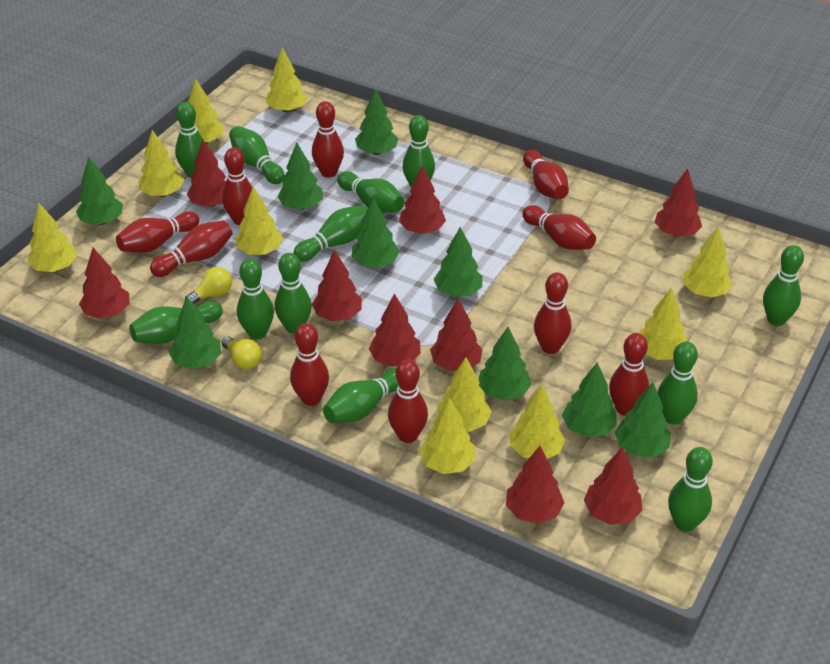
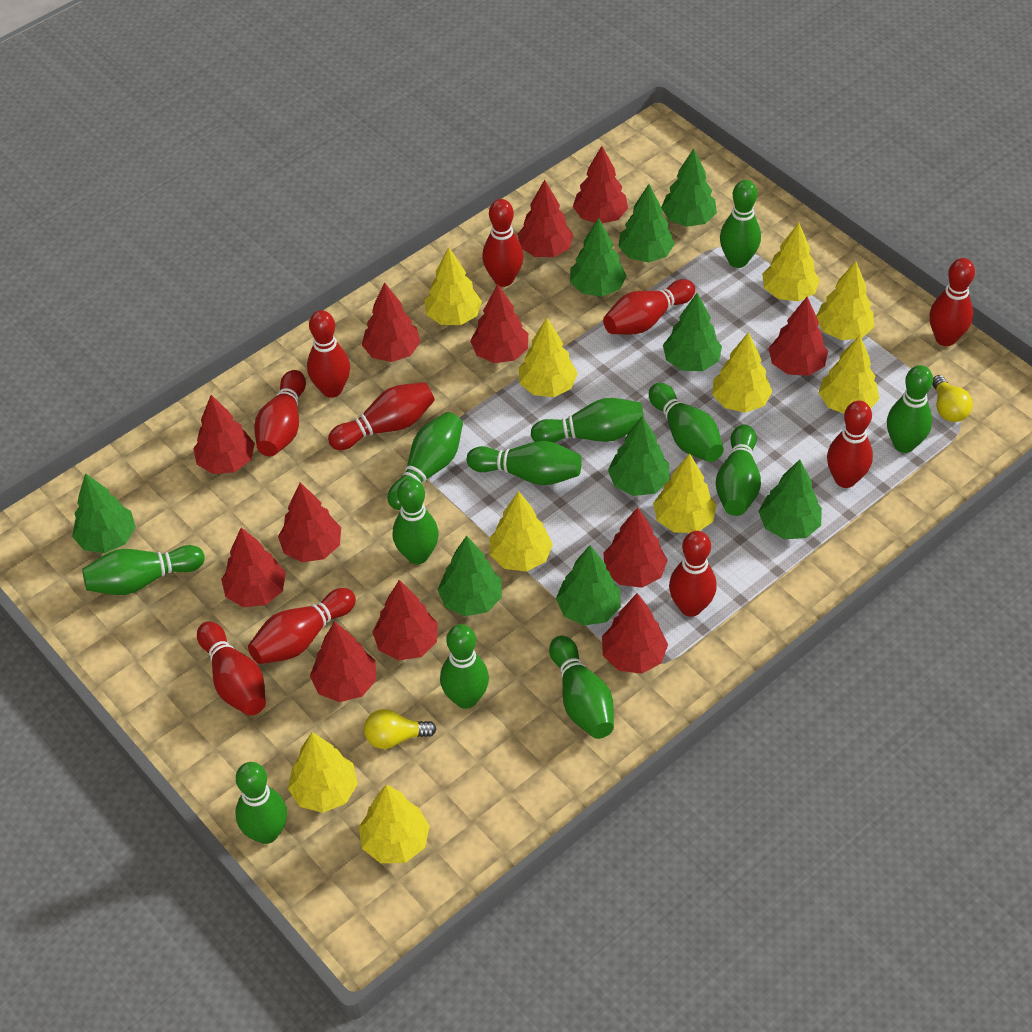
red tree: [79,248,129,319] [187,140,226,207] [312,250,362,321] [369,293,421,367] [399,165,446,234] [430,299,483,371] [506,446,564,524] [584,447,643,525] [655,168,702,237] = 9 -> [193,395,255,474] [221,528,286,607] [278,482,341,562] [310,621,377,702] [362,283,421,362] [372,580,438,661] [470,284,528,363] [518,180,574,257] [573,146,628,223] [602,593,668,674] [604,507,668,588] [769,297,828,376] = 12

